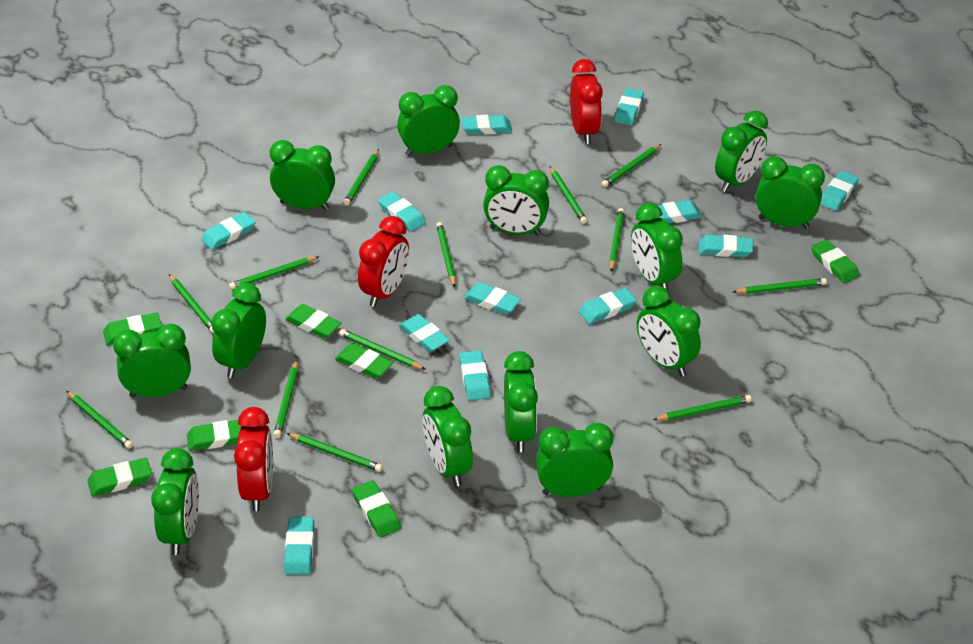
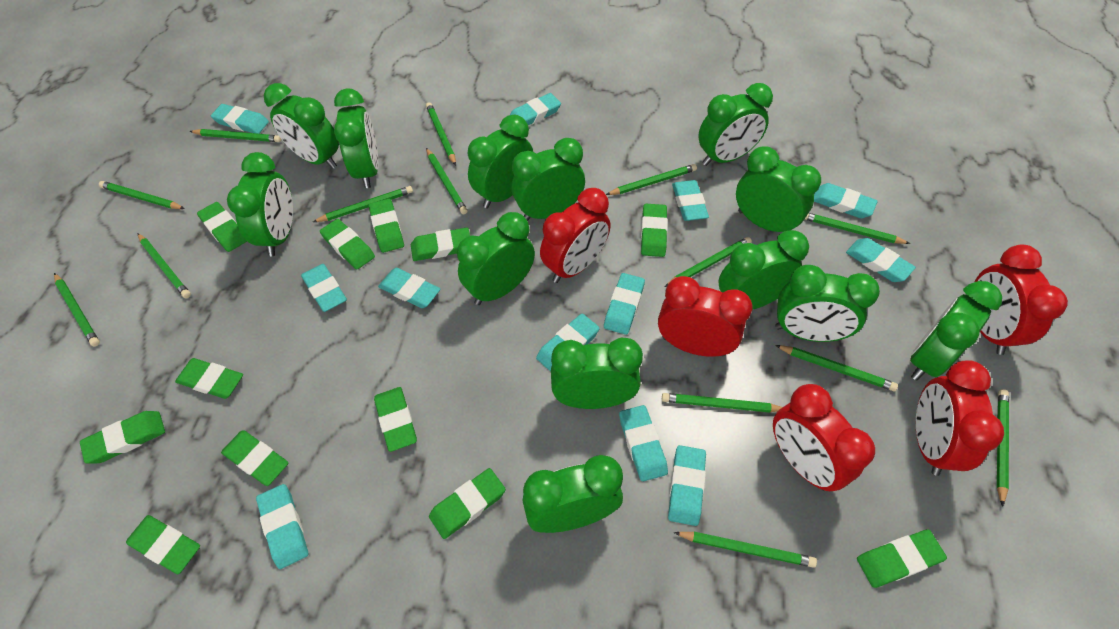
green eraser: [88,458,152,496] [103,312,162,345] [187,420,242,451] [285,304,341,338] [335,343,393,379] [352,480,401,538] [811,239,859,283] = 7 -> [80,411,165,464] [126,515,200,574] [175,358,243,399] [197,202,247,252] [221,430,288,486] [320,219,375,269] [369,199,404,253] [374,387,417,452] [411,227,470,261] [429,468,506,539] [641,204,668,257] [857,529,947,588] = 12
green pencil: [67,391,133,449] [169,274,214,333] [229,256,320,290] [273,360,298,438] [287,433,383,472] [339,329,426,370] [343,149,379,206] [436,222,456,287] [550,166,587,224] [601,144,661,187] [609,208,624,271] [653,395,752,420] [733,278,827,294] = 13 -> [54,273,100,347] [99,181,185,209] [137,233,191,298] [190,129,281,142] [313,186,413,222] [426,102,456,166] [426,148,468,215] [606,164,697,195] [662,393,782,413] [664,237,752,287] [674,532,817,568] [775,345,898,391] [805,213,910,244] [997,389,1009,507] = 14
red clock: [234,407,273,511] [358,216,409,307] [570,59,603,144] = 3 -> [540,188,610,283] [658,276,752,357] [773,384,875,492] [916,360,1004,476] [975,244,1068,355] = 5

